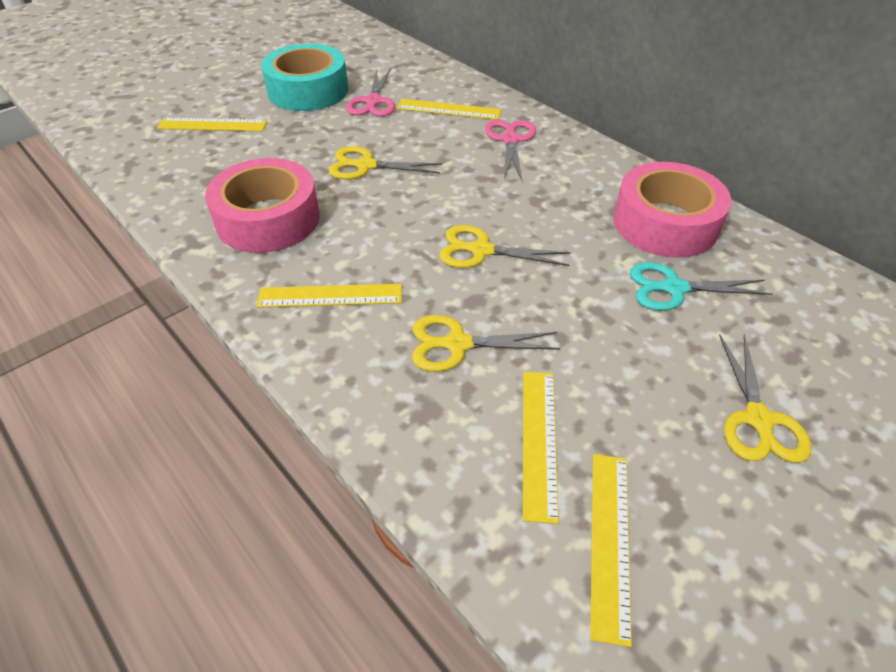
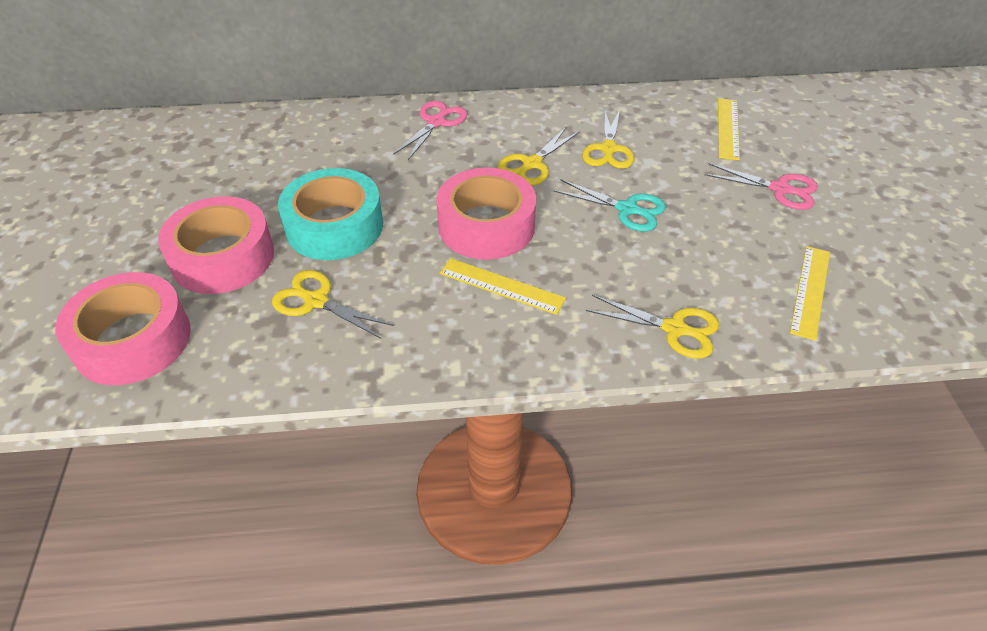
pink tape: [205,158,320,253] [613,162,731,258] = 2 -> [55,272,191,385] [158,196,274,294] [436,167,536,260] = 3
yellow ruler: [157,118,267,131] [257,284,402,308] [397,99,501,120] [523,372,559,524] [590,454,632,647] = 5 -> [440,258,566,315] [718,98,740,160] [790,246,830,341] = 3

